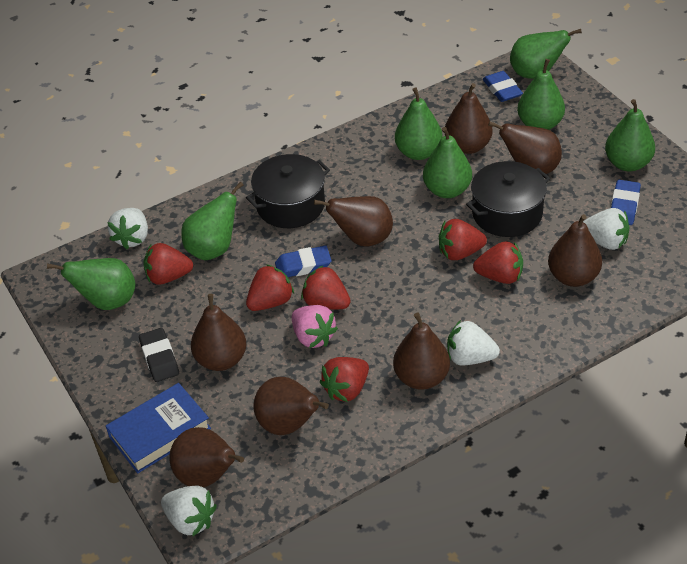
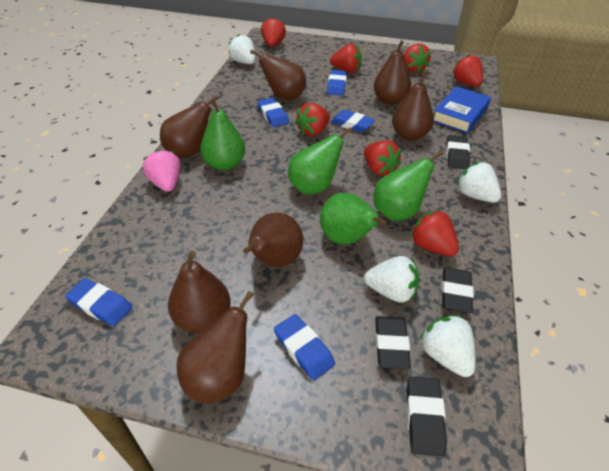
black eraser: [139,328,179,382] = 1 -> [375,316,411,369] [407,376,447,456] [441,267,474,313] [446,135,470,169] = 4
black pot: [246,154,330,228] [466,161,550,237] = 2 -> none = 0
blue eraser: [275,245,331,277] [483,71,523,102] [611,180,641,225] = 3 -> [65,278,132,326] [257,98,289,127] [274,314,335,380] [327,70,347,96] [331,110,375,132] = 5
brown pear: [169,427,244,487] [191,294,246,371] [253,377,329,435] [314,196,393,246] [393,313,450,390] [445,83,492,154] [488,121,562,174] [548,214,602,287] = 8 -> [160,95,219,158] [168,251,231,333] [176,291,254,404] [243,212,303,267] [250,49,306,100] [374,40,411,105] [392,71,434,141] = 7
green pear: [47,258,135,310] [181,181,244,260] [395,87,443,160] [423,127,472,198] [510,29,582,79] [517,59,565,130] [605,99,655,171] = 7 -> [200,98,245,170] [288,127,352,195] [320,193,387,245] [373,150,443,221] = 4
red strawberry: [143,243,193,285] [246,264,294,311] [301,265,351,309] [320,357,369,402] [439,219,487,260] [473,241,523,284] = 6 -> [261,17,286,47] [295,103,330,136] [330,44,362,73] [364,140,401,176] [404,43,431,73] [410,210,459,256] [452,54,483,86] = 7

